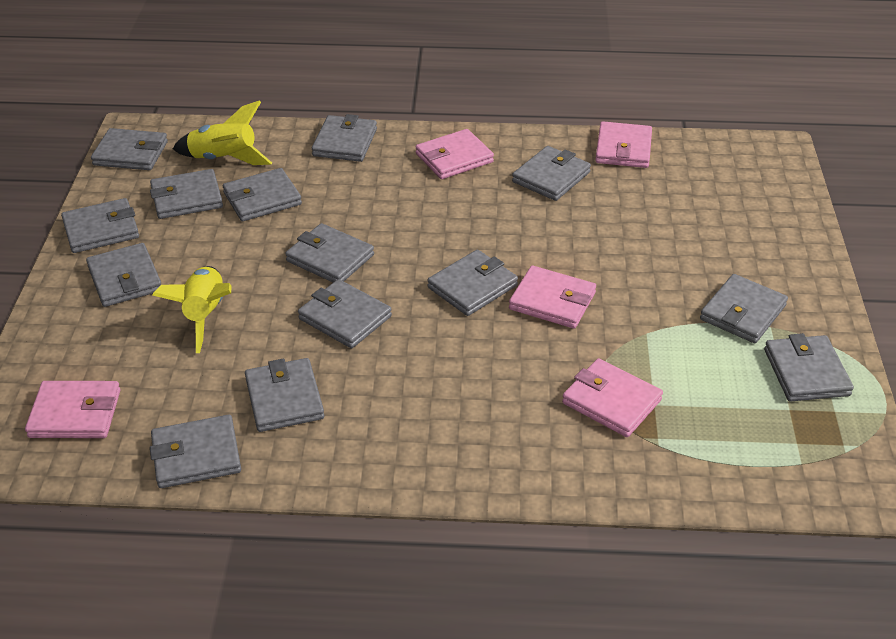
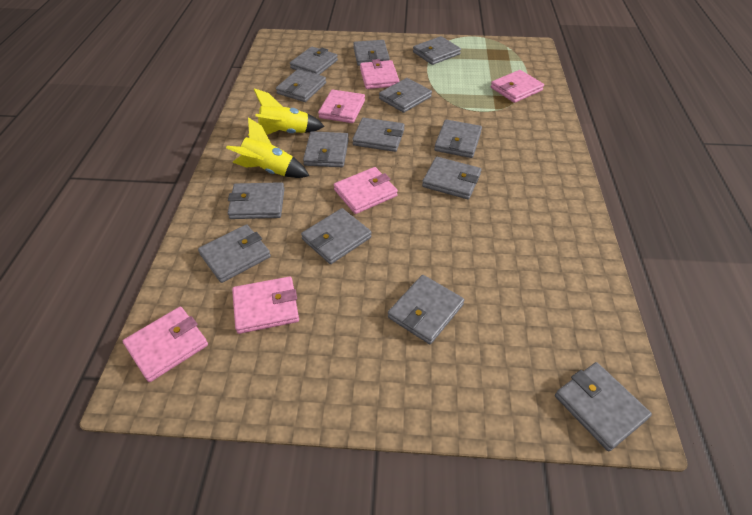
pink wallet: [25,381,120,438] [416,129,494,179] [509,266,596,329] [562,358,663,437] [595,121,652,168] = 5 -> [123,307,208,382] [232,276,299,334] [318,89,365,123] [334,167,398,214] [360,59,399,89] [491,70,544,103] = 6

